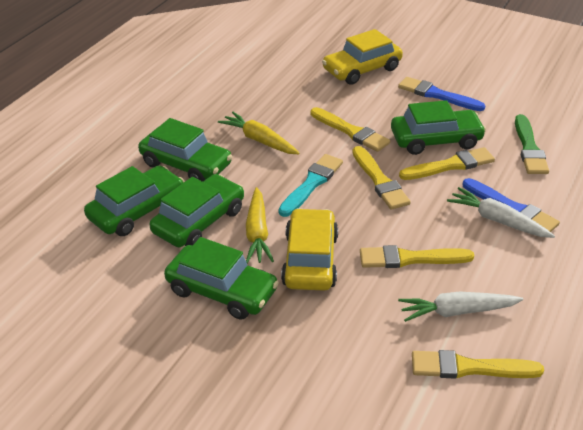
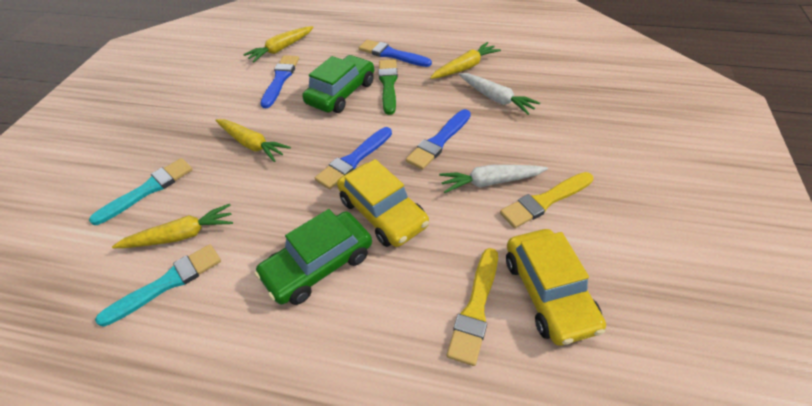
blue brush: [398,77,485,111] [463,178,560,232] = 2 -> [260,55,299,108] [315,127,392,190] [359,40,432,67] [406,109,471,170] = 4
green car: [84,165,184,236] [138,118,232,182] [149,174,244,247] [164,237,279,320] [391,100,486,155] = 5 -> [254,209,372,305] [302,55,374,113] = 2
turquoise brush: [278,154,343,217] = 1 -> [89,158,193,225] [95,244,221,327] = 2
yellow brush: [311,107,390,152] [352,146,411,210] [360,245,474,268] [399,147,495,180] [412,350,544,379] = 5 -> [447,248,498,366] [500,172,594,228] = 2
yellow carrot: [218,112,300,154] [246,187,274,263] = 2 -> [112,204,233,248] [215,119,291,162] [243,26,314,62] [430,42,501,79] = 4

